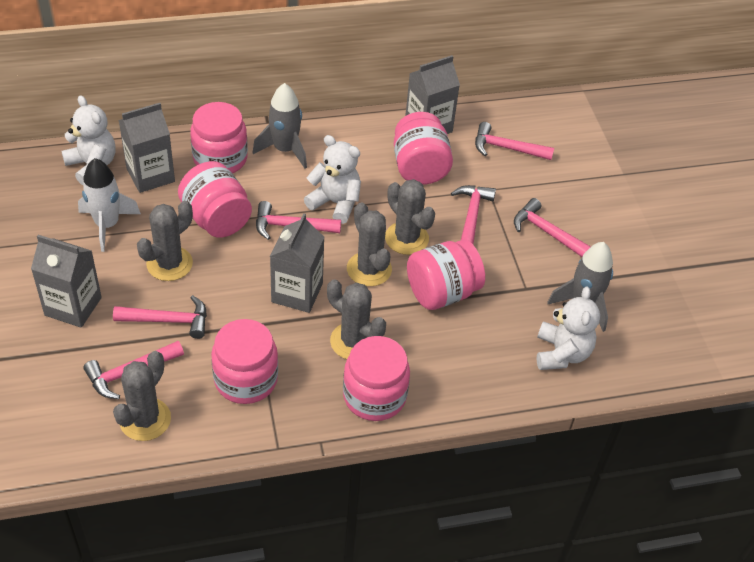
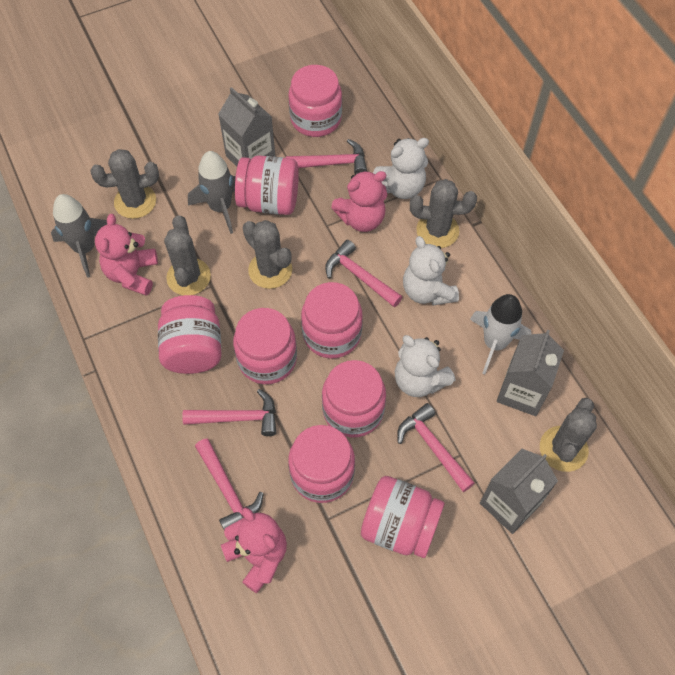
grey carton: [31,235,102,328] [118,103,175,193] [270,213,324,313] [405,55,460,134] = 4 -> [218,87,276,167] [480,449,558,534] [497,330,564,416] = 3
pink hammer: [83,341,184,399] [113,295,207,339] [256,201,341,240] [451,185,496,245] [475,122,554,160] [514,198,591,257] = 6 -> [182,389,276,436] [195,438,264,530] [286,139,367,173] [325,240,402,307] [397,403,475,492] = 5
pink jar: [178,161,252,238] [190,102,248,173] [211,319,278,404] [343,336,410,421] [394,112,453,185] [407,240,485,310] = 6 -> [158,295,222,374] [233,308,297,384] [235,156,299,215] [288,425,355,503] [289,65,342,137] [301,282,363,359] [322,360,386,438] [361,476,445,558] = 8
pink teddy bear: none = 0 -> [95,214,158,296] [221,507,287,593] [331,171,387,232] = 3

